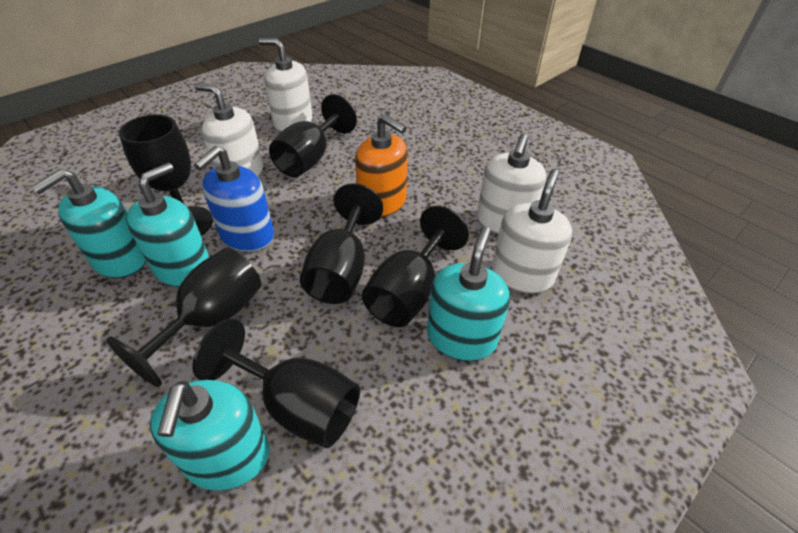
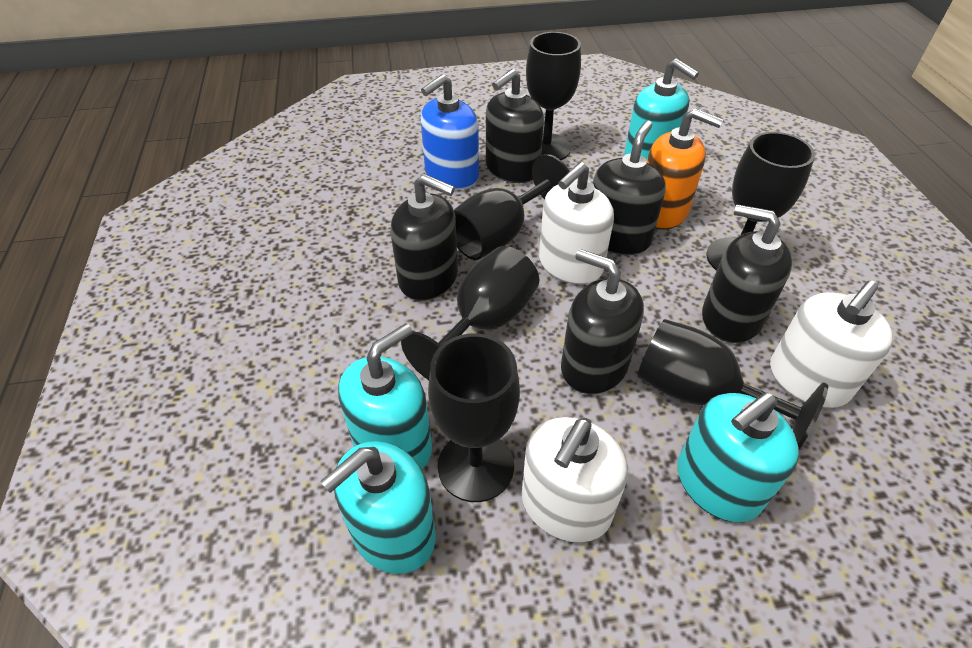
black soap dispenser: none = 0 -> [390,174,458,301] [486,69,544,183] [561,249,644,394] [593,121,666,255] [702,204,792,343] = 5
white soap dispenser: [195,83,263,177] [259,38,312,132] [477,134,547,234] [492,169,572,293] = 4 -> [521,417,628,542] [539,162,614,285] [770,280,893,408] = 3

